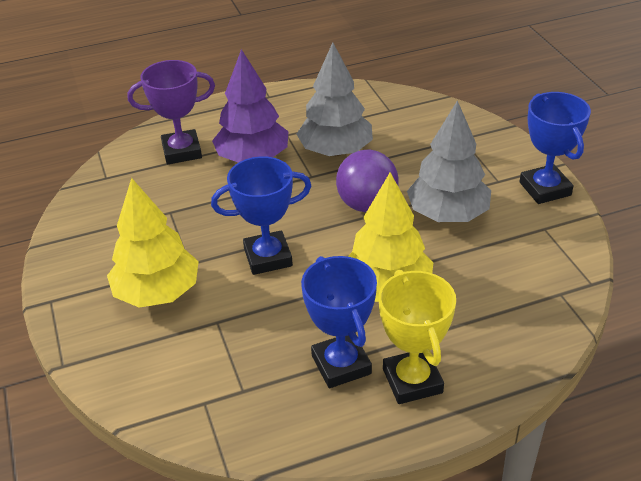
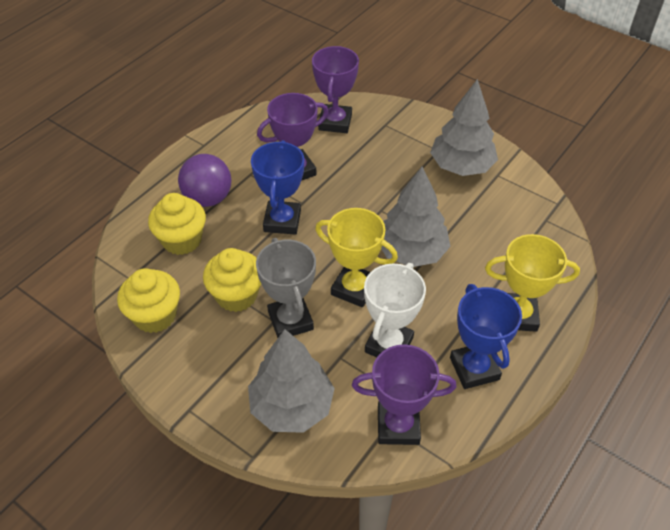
blue trophy: [211,156,311,275] [301,256,377,388] [520,92,591,204] = 3 -> [251,140,304,235] [450,284,522,389] = 2
grey tree: [297,42,373,156] [407,100,491,222] = 2 -> [248,329,335,433] [381,167,451,267] [430,79,498,176] = 3
grey trophy: none = 0 -> [256,238,316,338] = 1
purple tree: [212,49,288,163] = 1 -> none = 0
purple trophy: [128,60,215,164] = 1 -> [257,93,328,181] [312,46,359,133] [352,344,457,445] = 3
white trophy: none = 0 -> [364,263,426,357] = 1
yellow cupcake: none = 0 -> [117,268,180,333] [148,193,206,255] [203,248,261,312] = 3
yellow tree: [107,178,199,308] [348,172,433,302] = 2 -> none = 0
yellow trophy: [379,269,456,404] = 1 -> [315,208,398,307] [485,234,580,332] = 2

